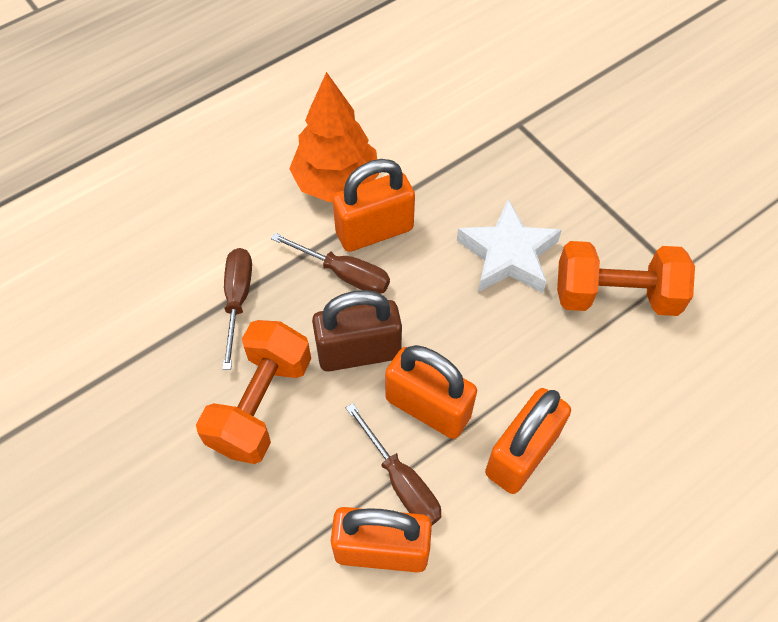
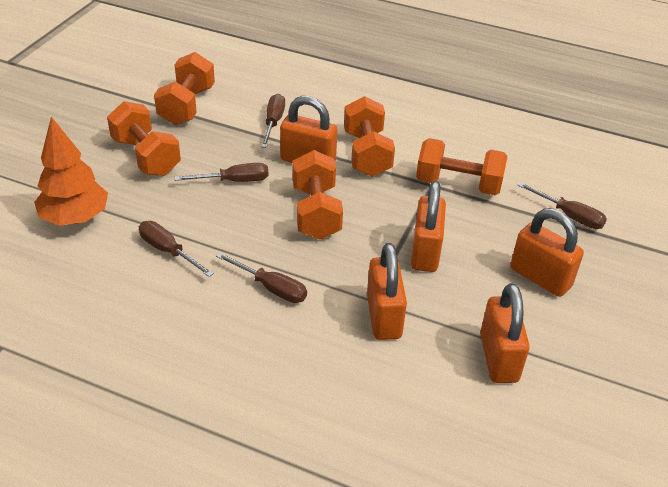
brown padlock: [312,290,402,372] = 1 -> none = 0
brown screwdriver: [222,248,252,370] [271,233,390,294] [346,403,441,525] = 3 -> [139,221,214,277] [175,163,269,182] [216,252,307,303] [261,94,285,148] [518,182,607,229] = 5
orange dumbbell: [196,320,311,464] [557,241,695,316] = 2 -> [107,101,181,176] [154,52,215,125] [293,150,343,240] [344,96,395,177] [416,138,507,195] = 5
orange padlock: [331,507,432,573] [332,159,415,252] [385,345,477,439] [485,388,571,494] = 4 -> [280,96,337,163] [367,243,407,340] [411,181,446,272] [480,283,530,383] [510,208,584,297] = 5
white star: [457,199,562,293] = 1 -> none = 0

